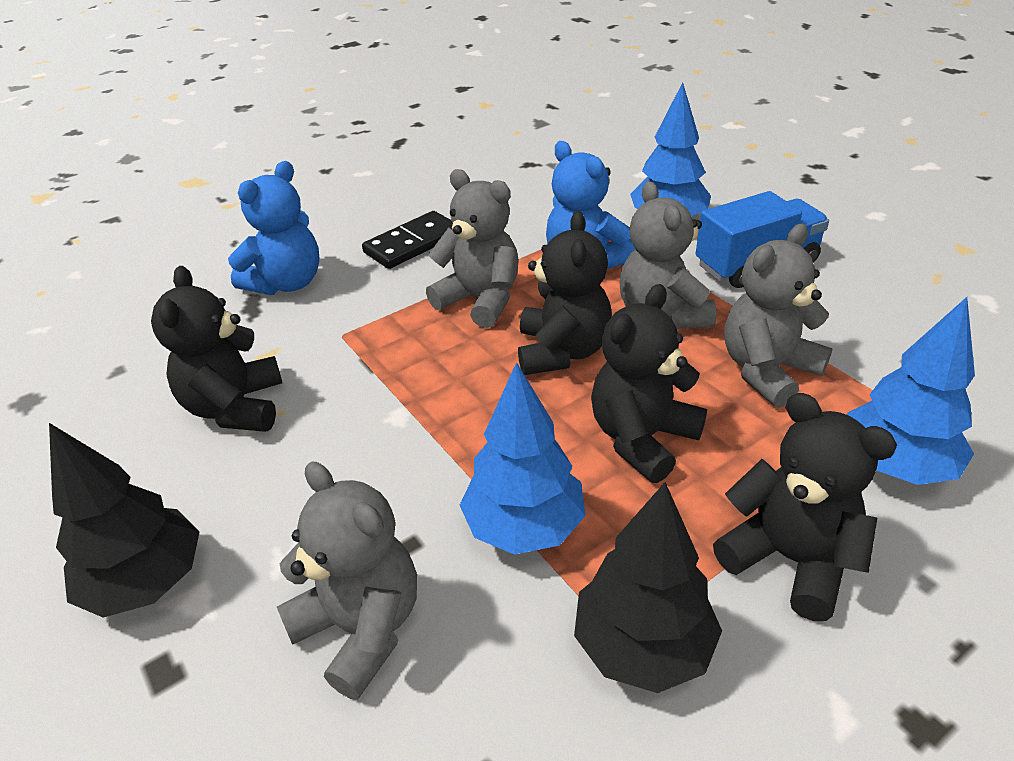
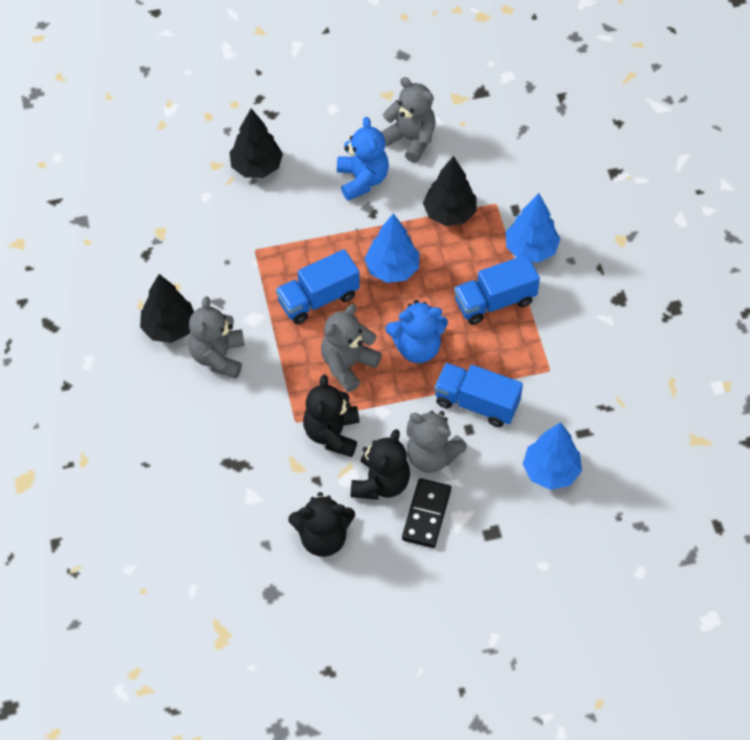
black teddy bear: [151,266,282,432] [518,211,612,375] [591,284,707,483] [713,393,897,621] = 4 -> [288,492,355,557] [303,375,359,457] [351,429,410,500] = 3
black tree: [49,423,199,617] [574,482,722,693] = 2 -> [140,274,194,343] [229,108,283,178] [423,156,477,226] = 3
blue truck: [696,191,829,288] = 1 -> [276,249,360,324] [434,363,523,427] [454,255,540,325] = 3

